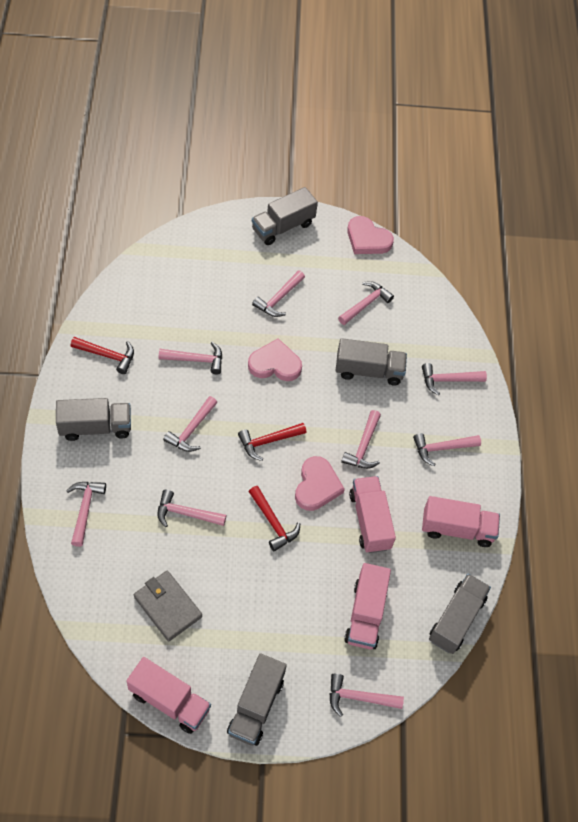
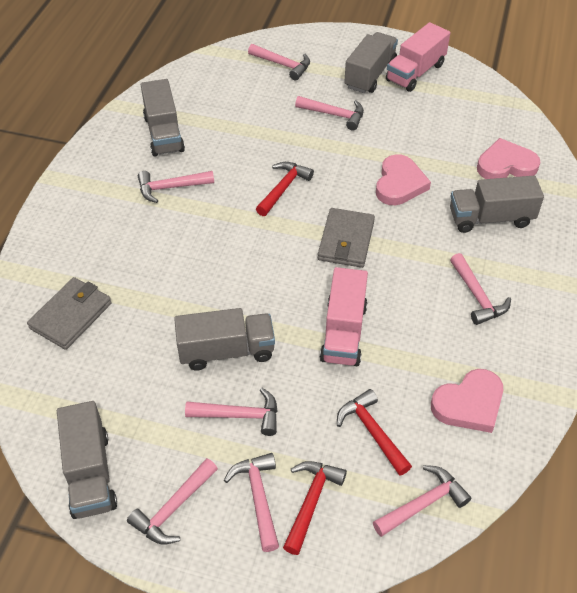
grey wallet: [134,571,202,641] = 1 -> [27,277,112,350] [318,208,375,268] = 2
pink hammer: [66,482,106,547] [157,489,226,527] [159,342,222,374] [163,396,218,452] [252,270,305,317] [329,673,404,717] [338,281,394,325] [341,410,381,469] [413,433,481,466] [422,363,487,396] = 10 -> [127,458,218,544] [138,171,214,203] [185,388,278,436] [224,453,279,552] [248,44,310,80] [295,96,364,131] [373,465,471,537] [450,253,511,325] = 8
pink truck: [126,657,211,734] [344,563,391,649] [349,476,396,553] [422,496,500,547] = 4 -> [320,267,368,366] [386,22,450,92] = 2

